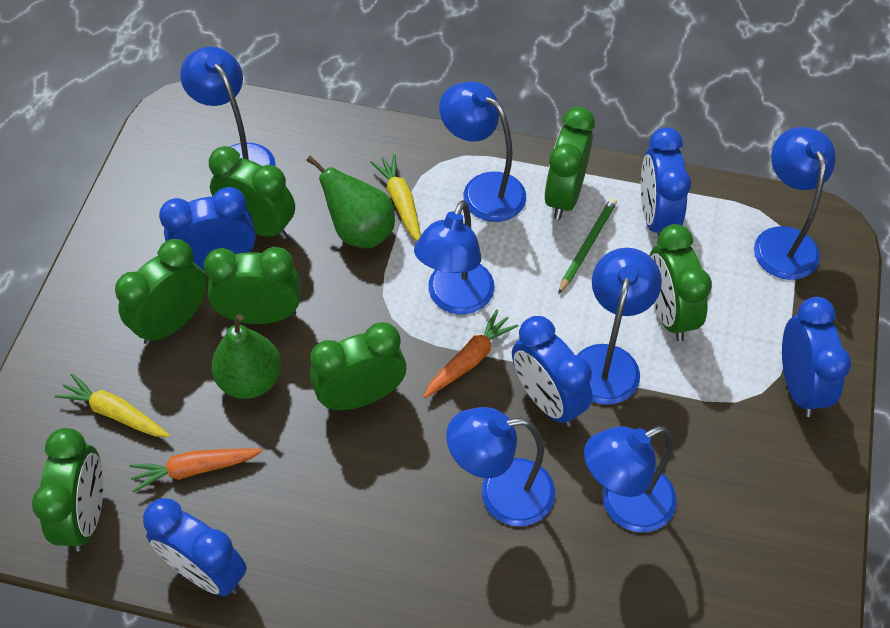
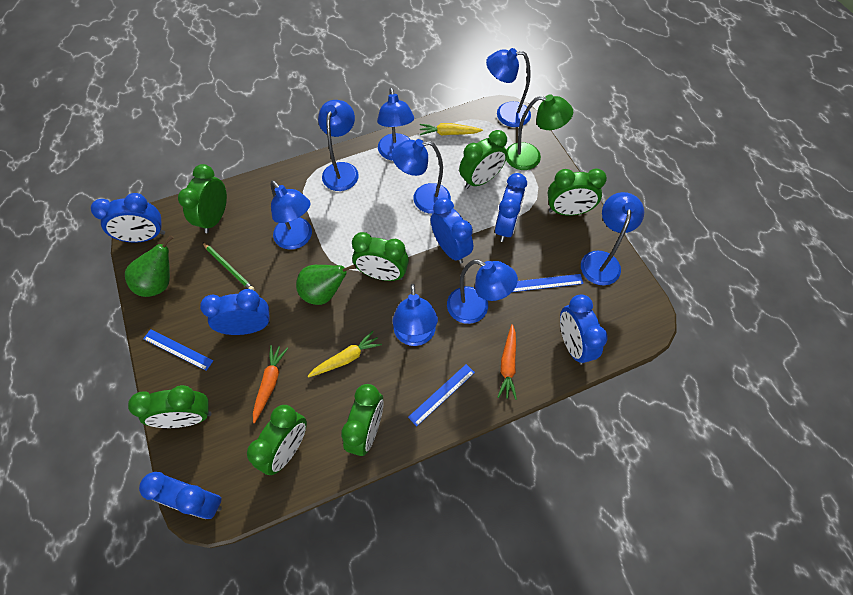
blue clock: [143,498,247,596] [159,187,256,271] [512,316,592,427] [641,127,691,236] [782,297,851,417] = 5 -> [91,193,165,242] [139,472,222,519] [200,289,270,335] [431,198,473,264] [495,173,527,242] [560,295,608,364] = 6
blue lamp: [180,47,276,166] [414,200,495,314] [439,81,526,222] [446,407,555,526] [577,248,662,405] [584,426,677,532] [754,127,835,280] = 7 -> [271,180,312,250] [318,100,359,191] [377,88,414,161] [392,139,451,214] [392,284,438,346] [447,260,518,324] [486,48,531,127] [581,192,644,285] = 8
blue ruler: none = 0 -> [143,329,214,371] [408,364,475,426] [513,274,583,292] = 3
green lamp: none = 0 -> [506,94,573,170] = 1

